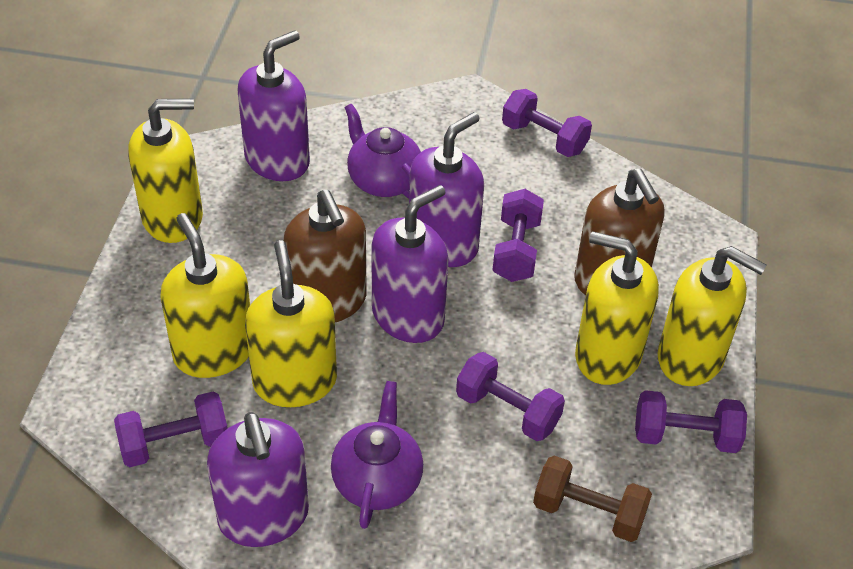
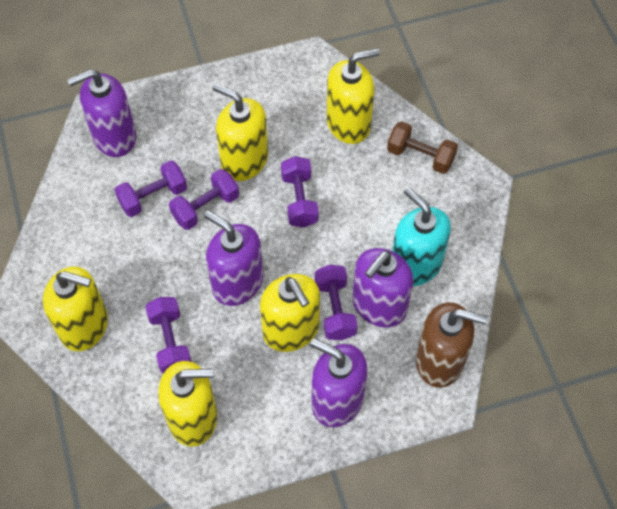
brown soap dispenser: [283,190,367,322] [574,169,665,295] = 2 -> [416,302,487,388] = 1
purple teapot: [331,381,423,529] [344,104,421,198] = 2 -> none = 0
turquoise soap dispenser: none = 0 -> [392,187,451,286] = 1

